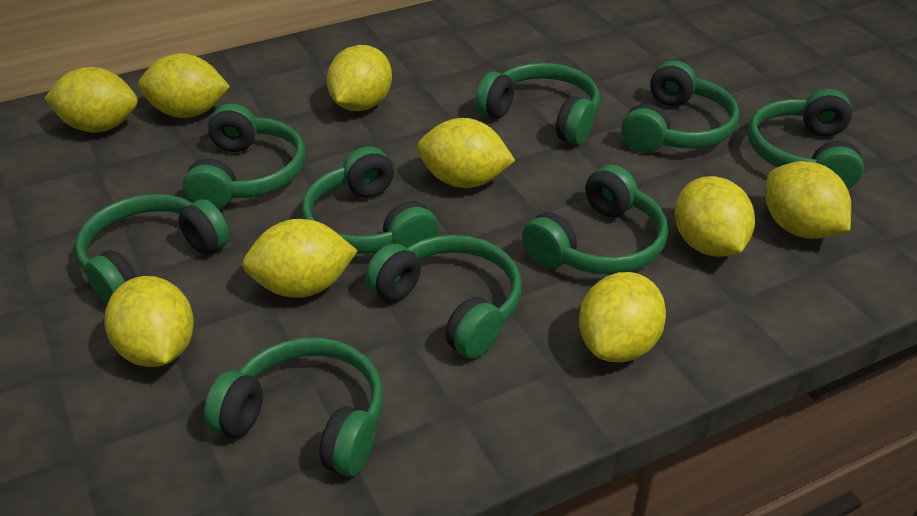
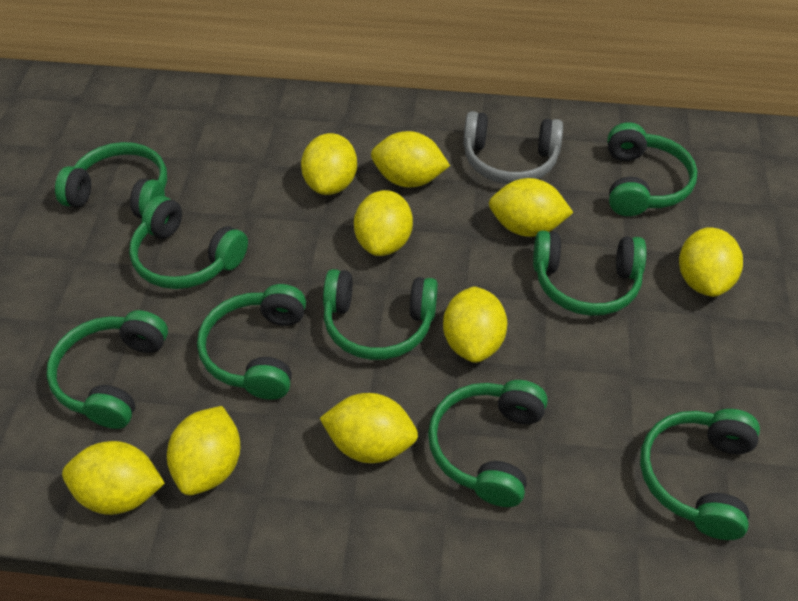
grey headphones: none = 0 -> [463,111,563,184] = 1

